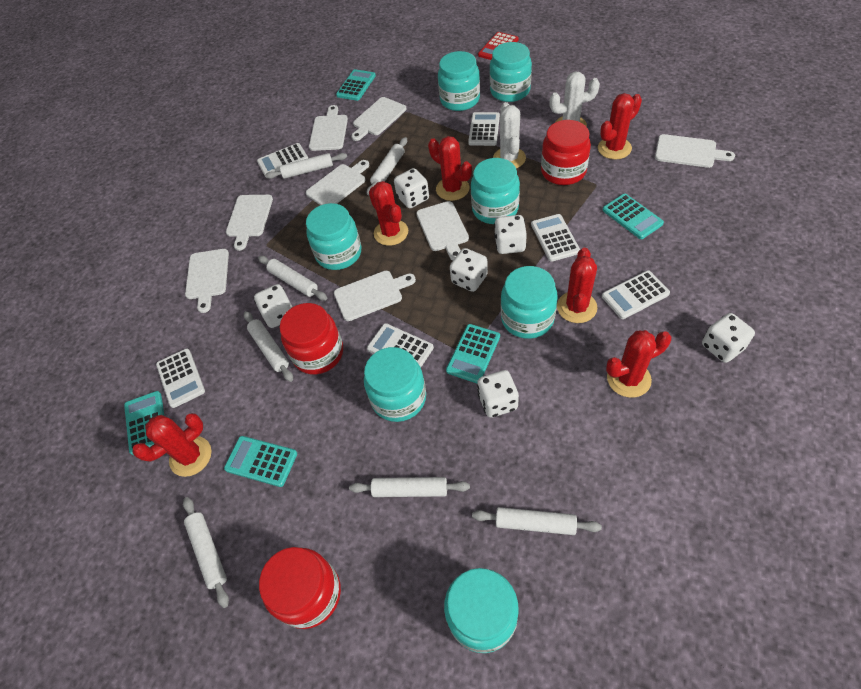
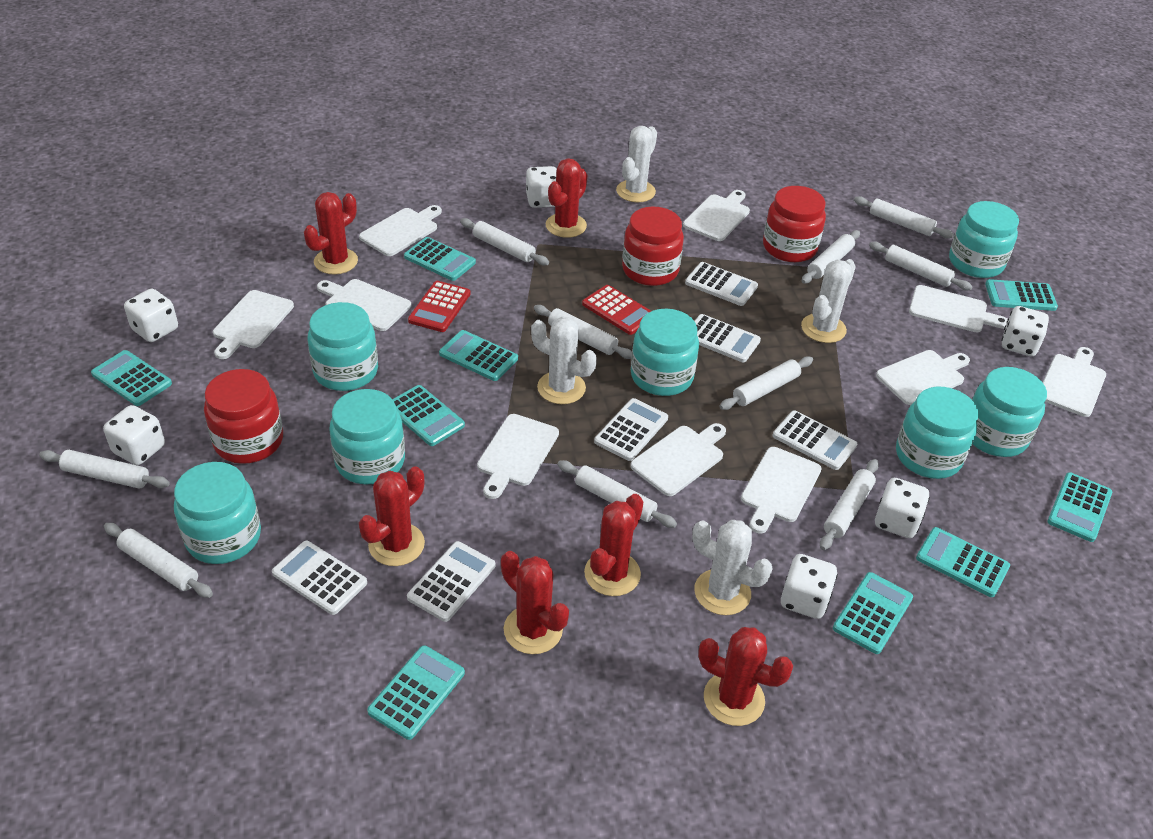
red calculator: [478,32,519,60] = 1 -> [408,281,471,332] [582,285,651,335] = 2
turquoise calculator: [124,391,164,455] [224,436,297,487] [336,69,376,101] [446,324,500,384] [603,194,664,239] = 5 -> [91,350,172,406] [367,645,465,740] [393,385,465,446] [404,237,476,281] [439,330,518,381] [833,572,913,654] [916,527,1010,597] [985,279,1058,311] [1047,472,1112,542] = 9
white cactus: [493,102,526,168] [550,72,600,127] = 2 -> [531,317,597,404] [616,126,657,202] [692,520,773,615] [801,259,856,343] = 4
white cutting board: [185,249,229,313] [226,195,273,251] [306,160,369,205] [309,105,348,151] [334,271,416,321] [351,97,406,141] [416,201,469,260] [655,134,735,168] = 8 -> [213,290,294,359] [317,279,411,331] [359,205,442,256] [477,414,559,499] [630,423,726,496] [683,190,750,241] [741,447,822,534] [876,350,970,405] [909,285,1008,332] [1043,347,1106,417] = 10
white rolling pin: [183,497,229,608] [244,311,293,382] [258,256,327,300] [265,153,347,179] [349,477,470,497] [367,137,407,195] [472,507,602,535] = 7 -> [39,450,170,489] [104,523,213,598] [460,218,549,265] [534,305,632,359] [557,460,677,528] [719,356,813,410] [802,230,860,284] [820,459,879,550] [854,196,954,239] [869,242,973,290] = 10

